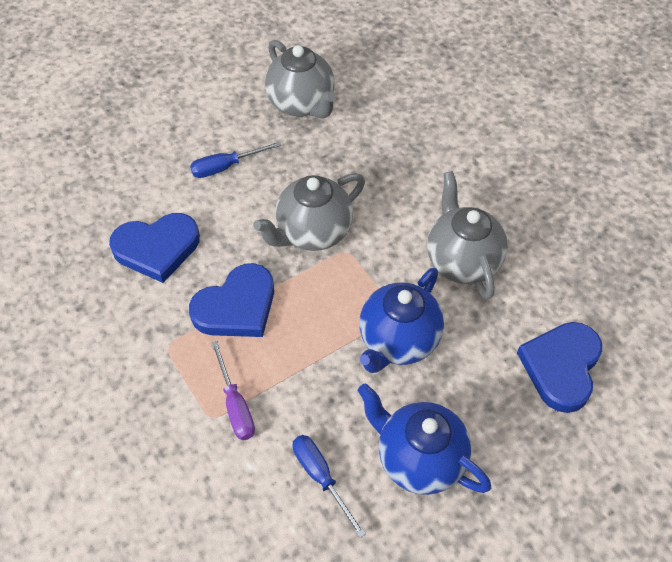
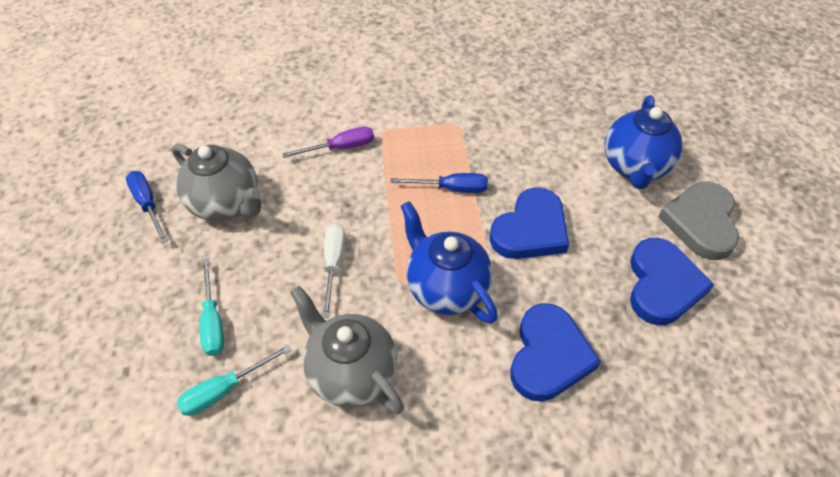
grey heart: none = 0 -> [658,182,739,260] = 1
grey teapot: [253,173,365,251] [265,40,336,118] [427,171,508,299] = 3 -> [172,144,262,221] [290,286,404,414] = 2
turquoise screwdriver: none = 0 -> [177,345,291,416] [200,258,224,356] = 2
white screwdriver: none = 0 -> [323,223,345,317] = 1

